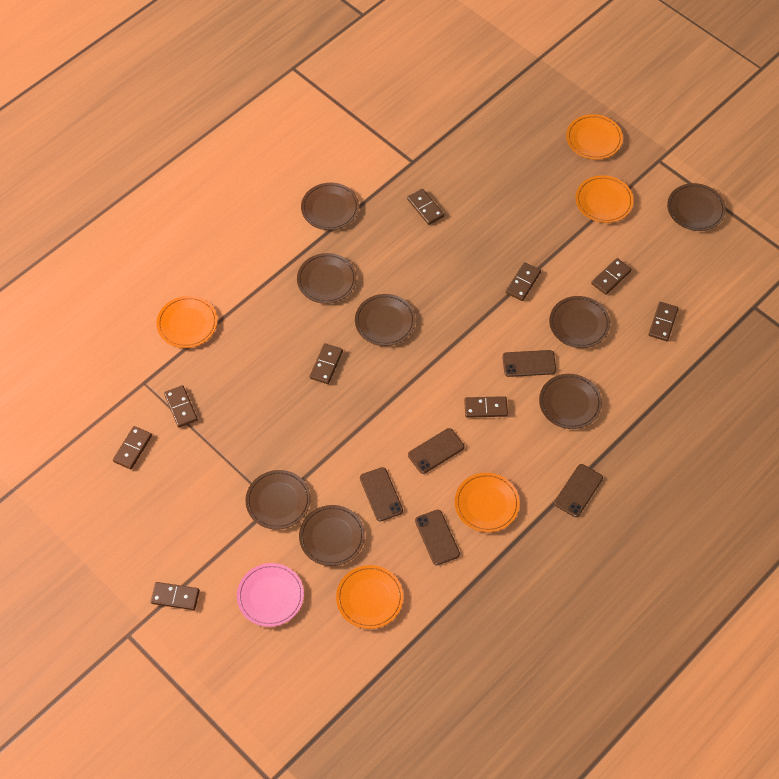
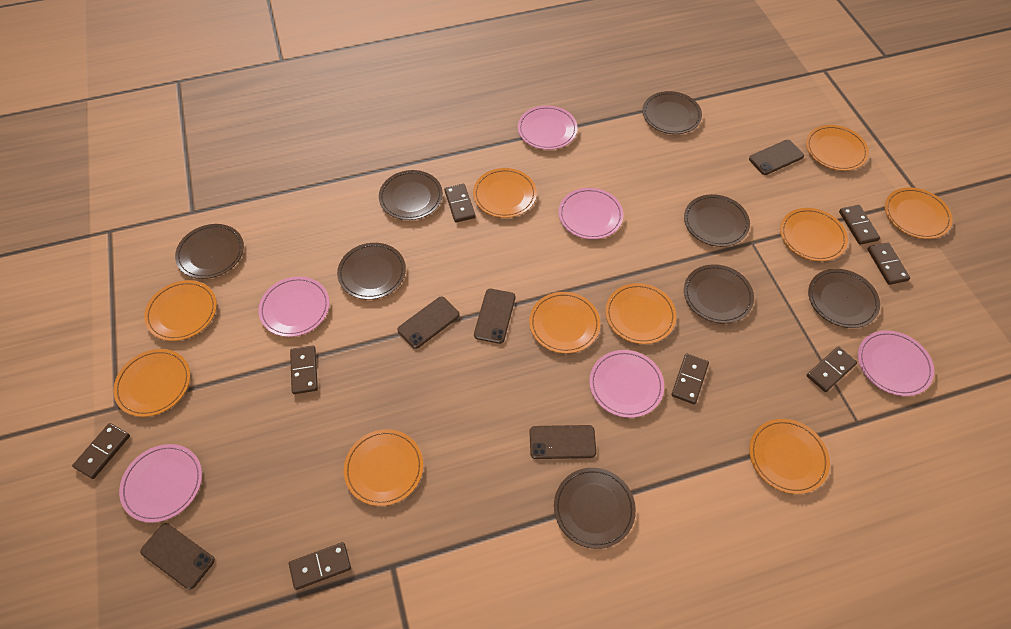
brown domino: [113,426,152,469] [151,582,200,610] [164,385,198,428] [309,343,343,384] [407,189,444,225] [464,396,508,418] [506,262,541,301] [591,258,632,295] [648,302,679,341] = 9 -> [72,423,130,479] [289,542,351,590] [290,345,318,394] [444,184,476,222] [671,353,709,404] [806,346,857,392] [839,205,880,245] [867,243,910,285] = 8
orange plate: [156,296,217,348] [336,565,403,629] [455,473,520,532] [566,114,623,160] [576,175,634,223] = 5 -> [113,349,191,417] [144,280,217,341] [344,429,423,506] [473,168,537,218] [529,292,600,354] [605,283,676,344] [749,419,830,494] [780,208,848,261] [806,125,869,171] [885,187,953,239] = 10
pink plate: [237,563,304,627] = 1 -> [119,444,202,523] [258,277,330,337] [518,105,578,150] [558,188,624,239] [589,350,664,418] [858,330,934,396] = 6

